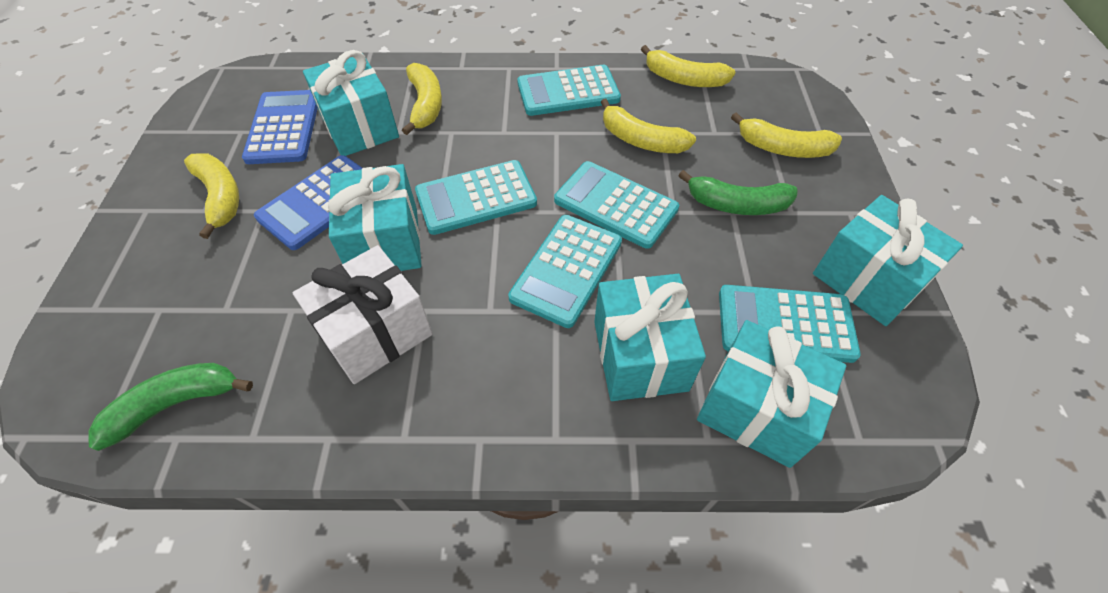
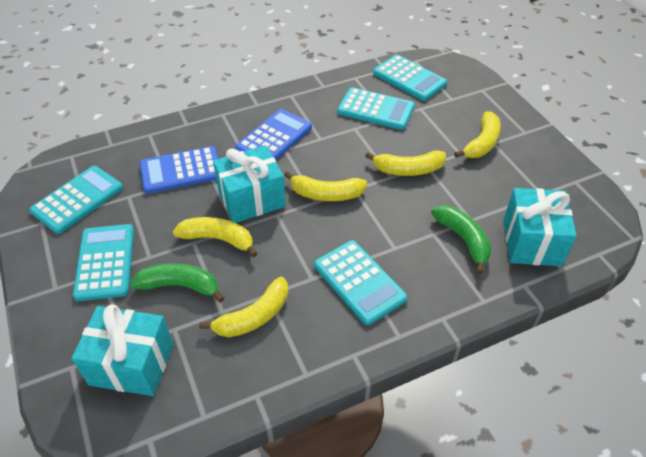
turquoise gift: [303,50,399,156] [328,164,422,271] [594,274,706,401] [697,320,846,468] [813,195,963,326] = 5 -> [72,304,173,396] [213,145,286,223] [504,188,577,266] = 3
white gift: [293,245,433,384] = 1 -> none = 0

